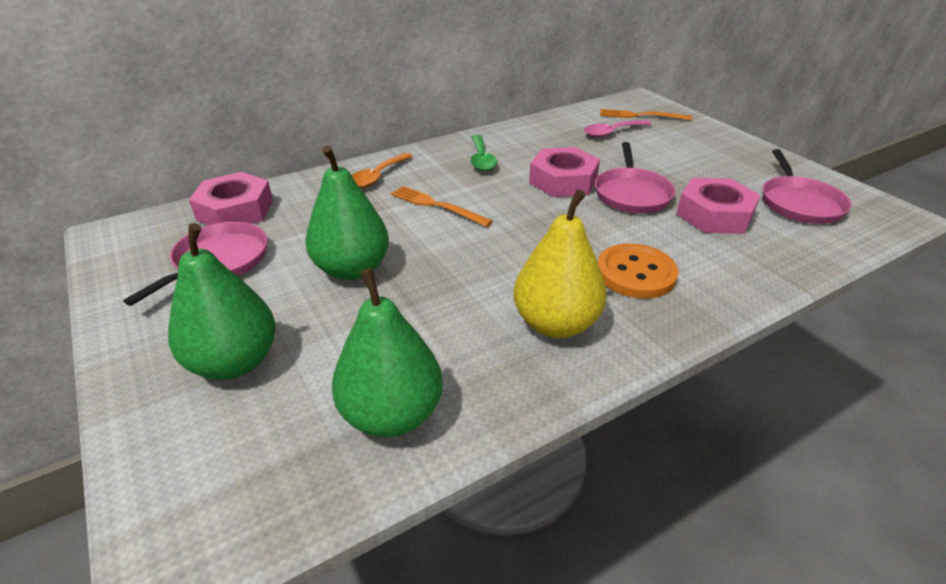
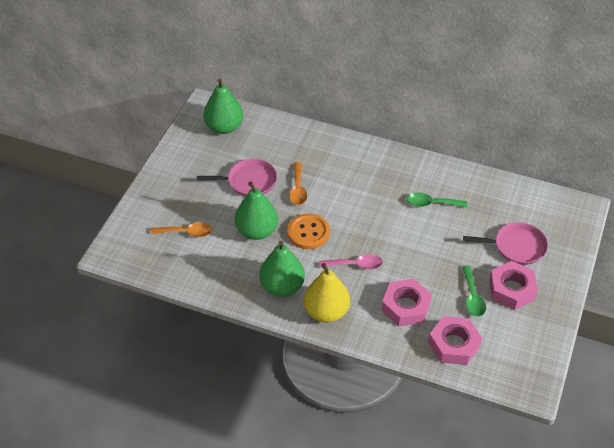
green spoon: [471,135,497,171] = 1 -> [407,193,467,207] [462,265,486,317] = 2
orange fork: [391,186,493,227] [600,109,692,120] = 2 -> none = 0
orange spoon: [352,153,413,188] = 1 -> [151,222,212,237] [289,162,307,205] = 2
pink pan: [123,222,268,306] [595,142,676,213] [763,149,852,224] = 3 -> [197,159,277,196] [463,222,548,265] = 2

